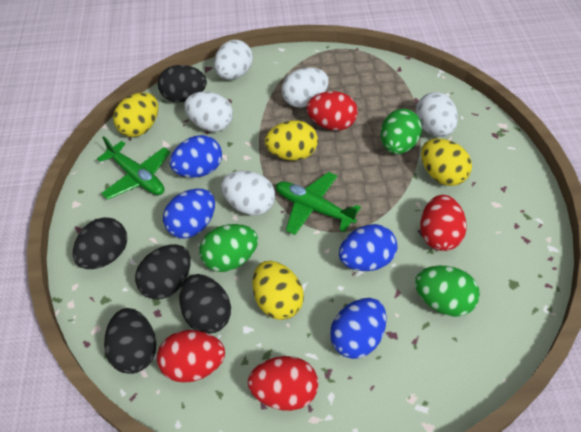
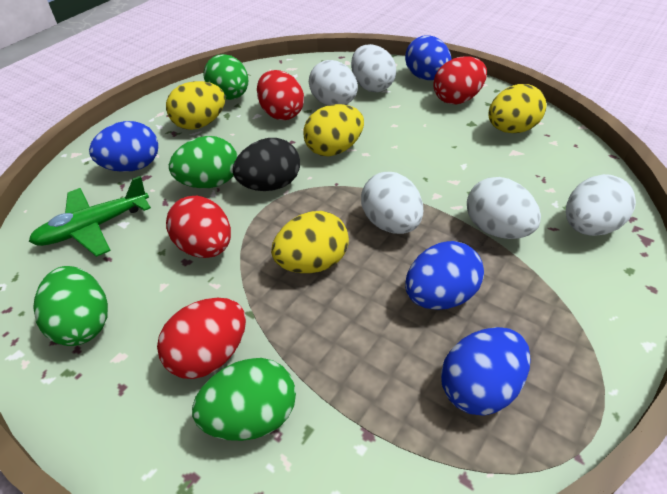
black egg: [73,217,127,269] [104,308,156,374] [135,244,191,300] [158,65,207,102] [179,274,231,334] = 5 -> [233,138,300,191] = 1
green egg: [199,224,258,272] [381,109,422,154] [415,266,480,317] = 3 -> [33,266,108,346] [169,136,238,188] [192,358,296,441] [204,54,248,100] = 4
green plane: [97,136,171,200] [276,172,361,235] = 2 -> [29,176,151,257] = 1

